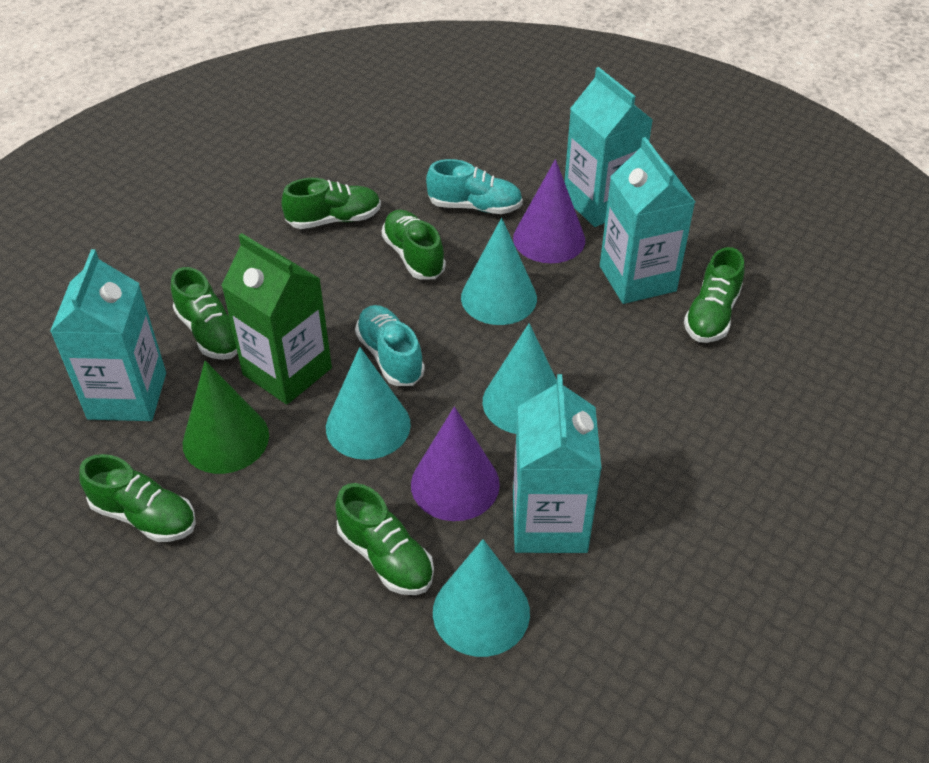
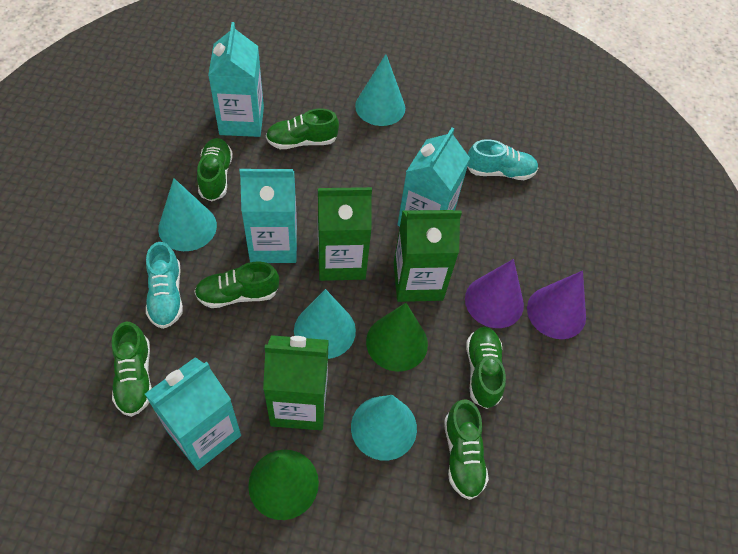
green carton: [221,233,332,405] = 1 -> [263,335,329,430] [318,187,372,281] [394,210,462,302] = 3
green cone: [183,361,269,474] = 1 -> [248,450,319,520] [366,303,428,371] = 2

